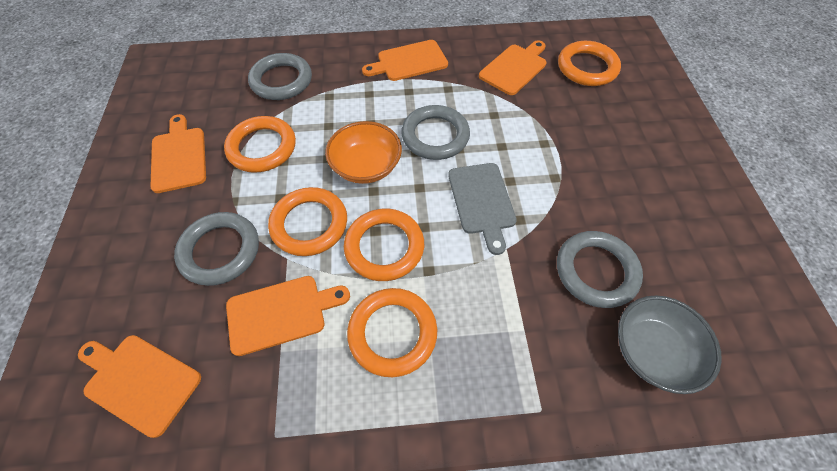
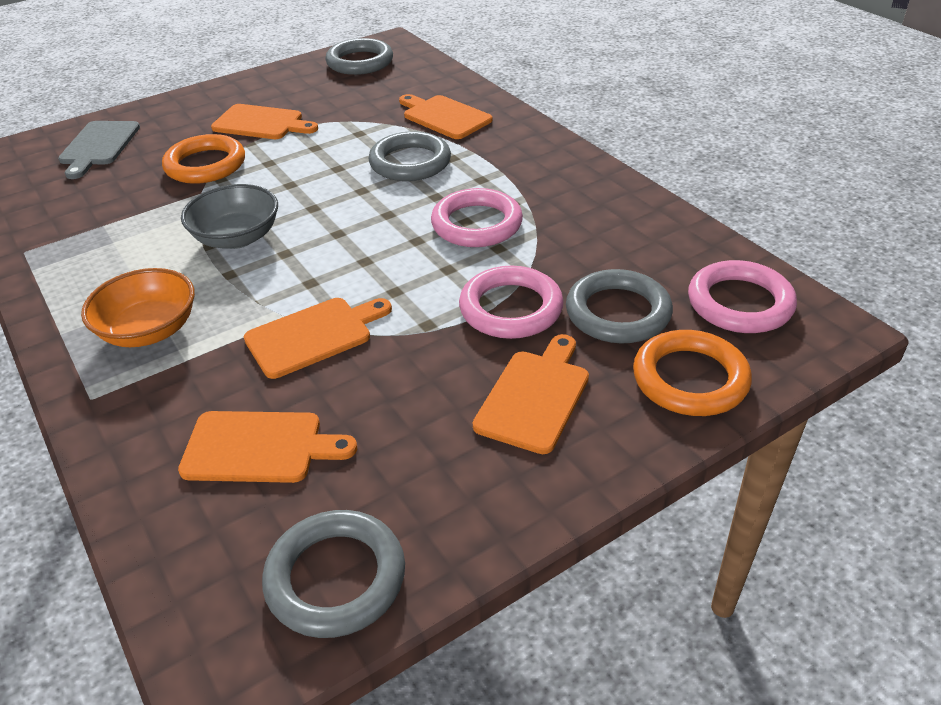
orange ring: [224,116,296,173] [268,187,347,256] [344,209,424,281] [347,288,437,377] [558,41,621,86] = 5 -> [162,134,245,184] [633,330,752,416] = 2
pink ring: none = 0 -> [431,188,523,247] [459,266,564,339] [688,260,797,333] = 3

